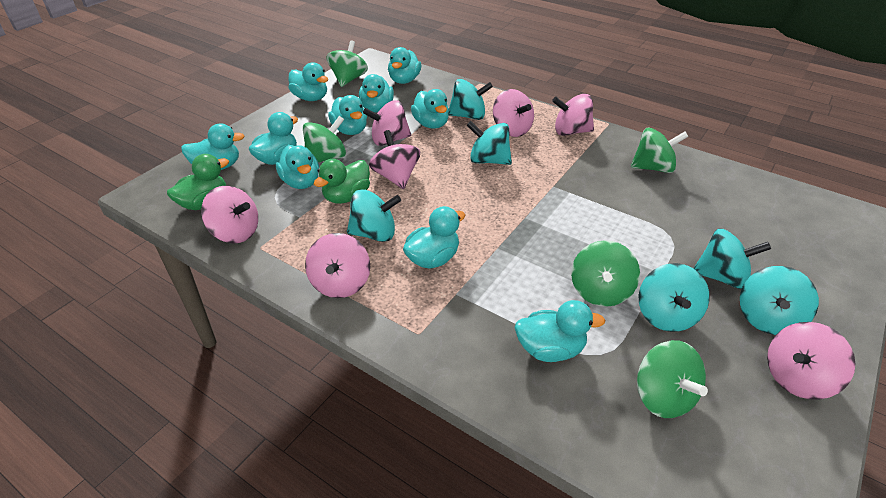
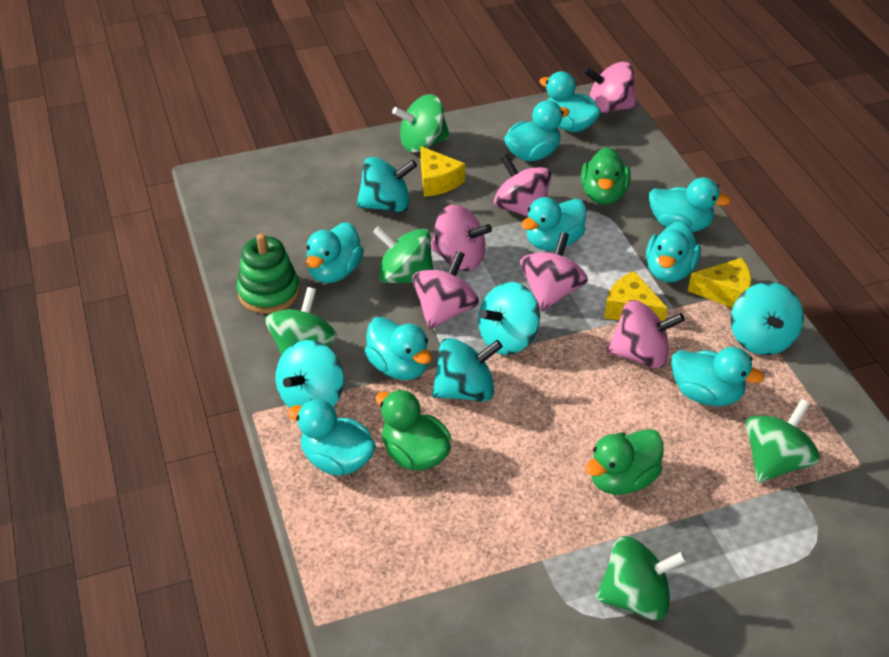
green duck: [167,154,229,210] [314,159,370,204] = 2 -> [375,389,451,471] [581,147,631,205] [585,429,664,495] = 3
green stacking toy: none = 0 -> [237,233,300,314] = 1
pink spinning top: [201,186,258,243] [305,233,370,298] [363,100,411,146] [369,130,420,189] [493,89,534,137] [552,94,594,136] [767,322,855,400] = 7 -> [412,251,479,330] [431,205,492,271] [494,154,551,217] [520,232,588,312] [584,62,637,114] [607,300,685,368] = 6
turquoise duck: [181,123,245,170] [249,112,298,165] [276,145,319,189] [288,62,328,101] [328,95,367,135] [359,74,394,113] [388,47,421,84] [403,206,465,269] [411,89,449,129] [515,300,605,362] = 10 -> [287,399,376,476] [306,222,364,283] [365,317,432,380] [504,100,570,161] [521,197,586,251] [539,71,601,132] [646,221,701,283] [649,177,731,232] [671,347,764,406] = 9
turquoise spinning top: [347,189,401,242] [448,79,493,120] [467,121,512,165] [639,263,710,332] [693,228,771,289] [740,266,819,335] = 6 -> [276,340,344,408] [357,157,417,212] [432,338,503,402] [478,282,540,355] [730,282,804,355] = 5
yellow cheese: none = 0 -> [420,146,465,197] [604,271,668,322] [688,258,751,308] = 3

